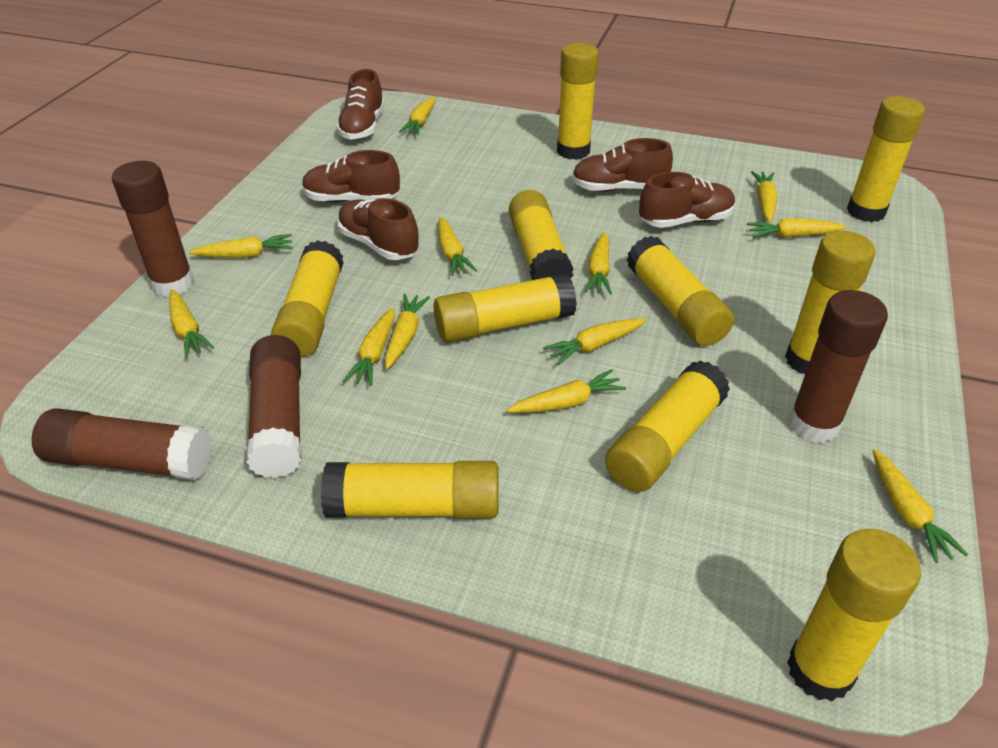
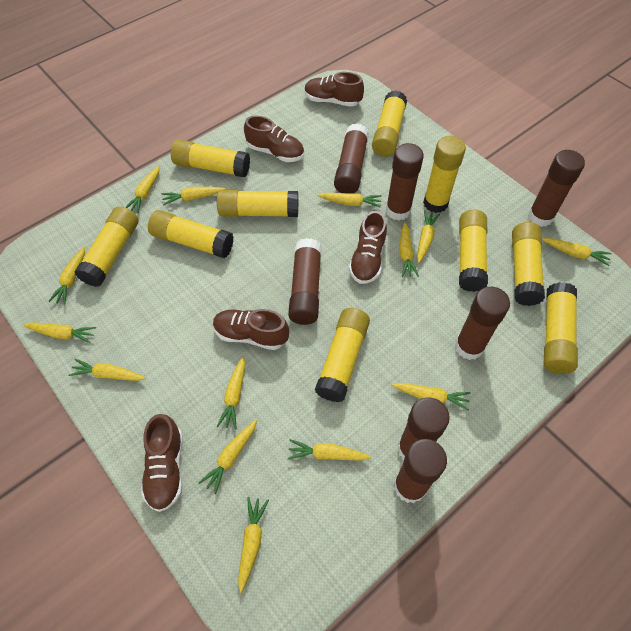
brown glue stick: [32,408,212,480] [112,161,194,297] [246,335,302,478] [788,290,888,443] = 4 -> [288,238,322,325] [334,123,369,193] [386,143,424,220] [394,439,447,503] [398,398,450,460] [455,287,510,360] [528,150,585,227] = 7
yellow carrot: [169,289,214,358] [189,234,293,258] [343,308,395,386] [385,294,430,369] [399,96,435,135] [438,217,477,276] [507,370,626,413] [543,318,646,365] [584,232,612,295] [747,218,846,238] [751,171,777,222] [872,449,968,563] = 12 -> [23,322,96,343] [48,247,85,305] [68,359,145,381] [125,166,160,213] [162,187,226,205] [199,420,257,494] [217,356,245,429] [238,497,269,593] [288,439,371,461] [318,193,382,208] [392,383,471,410] [399,222,419,277] [417,210,440,263] [542,238,612,266] = 14

